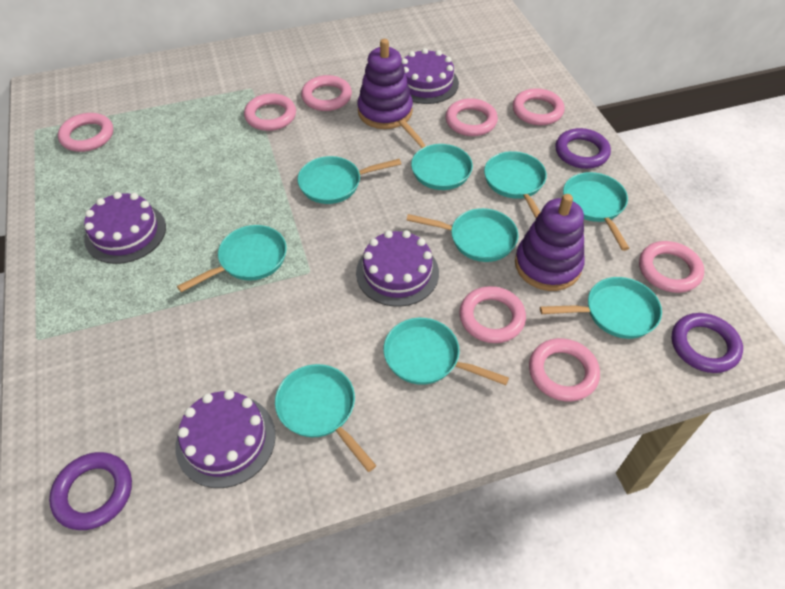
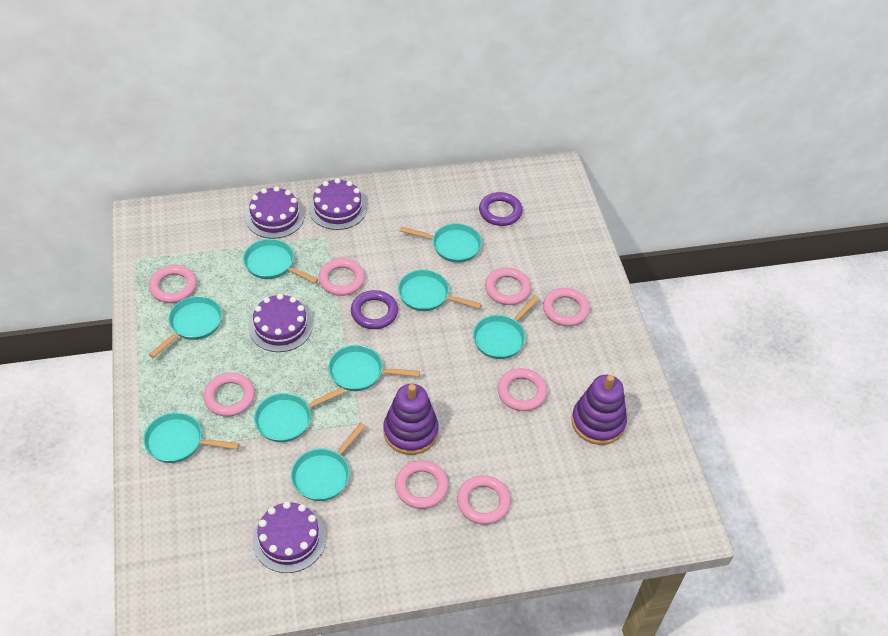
purple ring: [49,452,132,530] [556,128,611,169] [672,313,743,373] = 3 -> [351,290,398,329] [479,192,523,226] = 2

